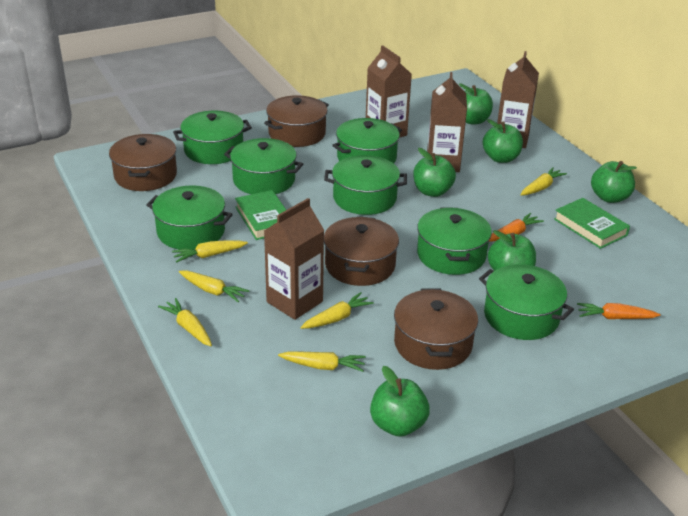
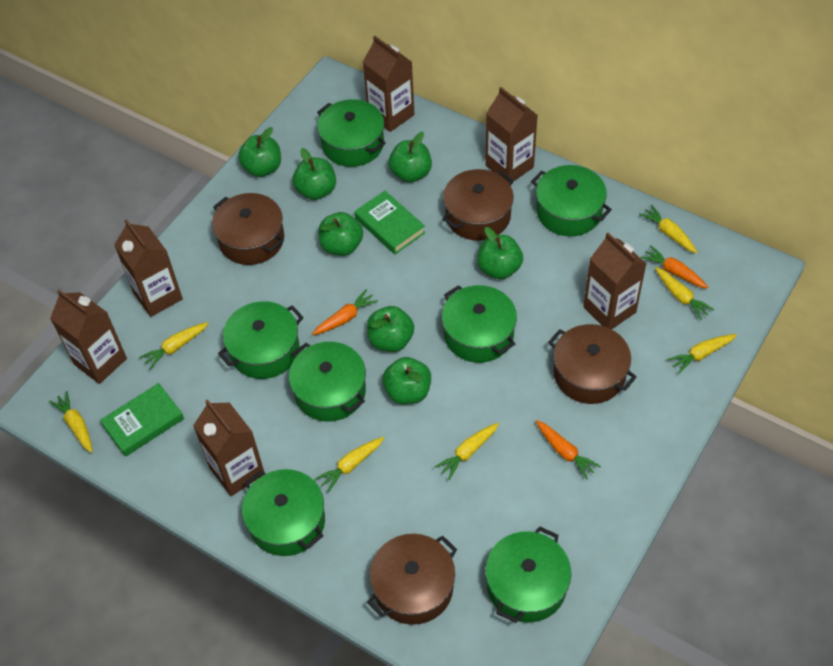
brown carton: [264,198,324,320] [366,45,412,138] [427,72,467,172] [497,51,539,148] = 4 -> [50,289,127,384] [114,219,183,317] [193,399,265,496] [363,36,415,132] [485,87,538,183] [583,233,646,329] = 6
green apple: [370,366,430,437] [413,148,456,197] [459,83,493,124] [483,119,523,163] [488,230,536,271] [591,161,637,203] = 6 -> [238,127,281,177] [292,148,336,200] [318,212,363,256] [367,306,414,352] [382,357,431,404] [388,132,432,183] [477,227,523,279] = 7
orange carrot: [489,213,544,242] [577,303,660,319] = 2 -> [312,289,378,335] [536,420,601,480] [641,245,709,289] = 3
yellow carrot: [158,298,212,346] [172,240,248,263] [179,270,249,302] [278,352,366,372] [300,292,374,329] [520,167,567,196] = 6 -> [49,391,92,453] [140,322,209,370] [315,437,384,493] [434,423,499,480] [639,205,698,253] [655,267,715,320] [667,334,737,374] = 7

